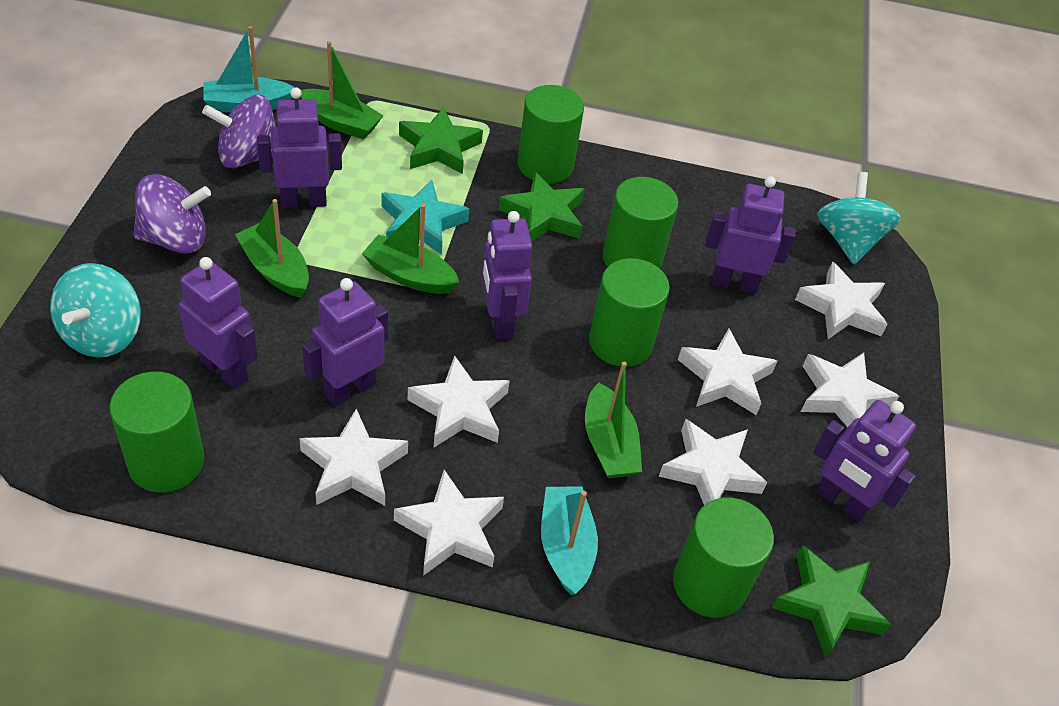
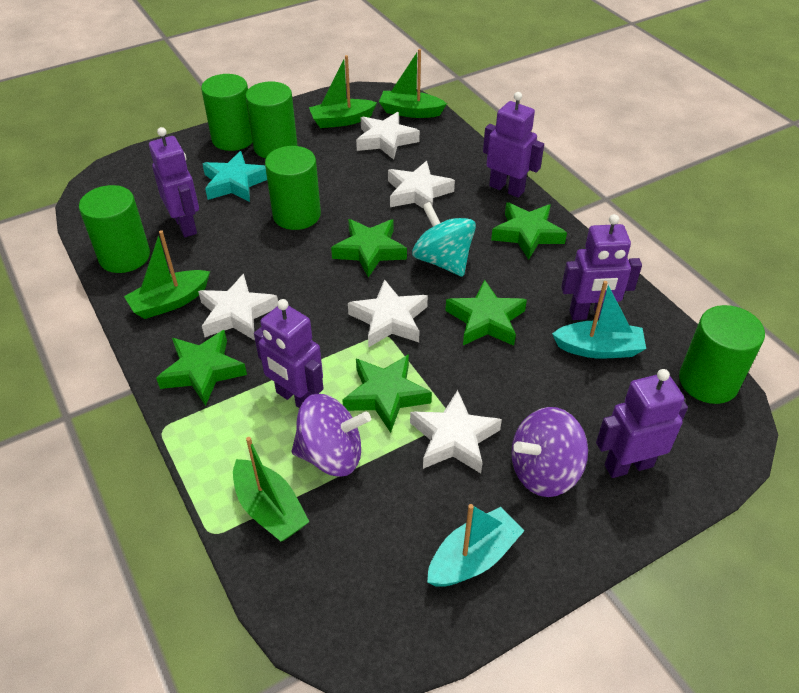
green star: [399,107,483,174] [499,172,584,242] [772,546,891,659] = 3 -> [156,330,247,406] [331,219,407,278] [342,354,432,433] [445,279,527,346] [491,202,567,260] = 5
purple robot: [178,257,258,389] [257,87,342,208] [302,278,388,406] [481,211,533,339] [705,176,796,294] [813,400,916,522] = 6 -> [149,127,199,237] [254,299,324,408] [483,92,544,198] [561,214,642,320] [596,369,688,478] = 5
turquoise spinning top: [50,263,141,357] [817,172,901,264] = 2 -> [412,202,476,277] = 1
white star: [299,409,408,506] [394,470,504,576] [408,356,510,447] [659,419,767,505] [678,329,777,415] [795,262,888,339] [801,352,899,427] = 7 -> [198,274,278,340] [348,279,428,348] [356,112,420,160] [388,161,455,208] [410,390,502,473] = 5

